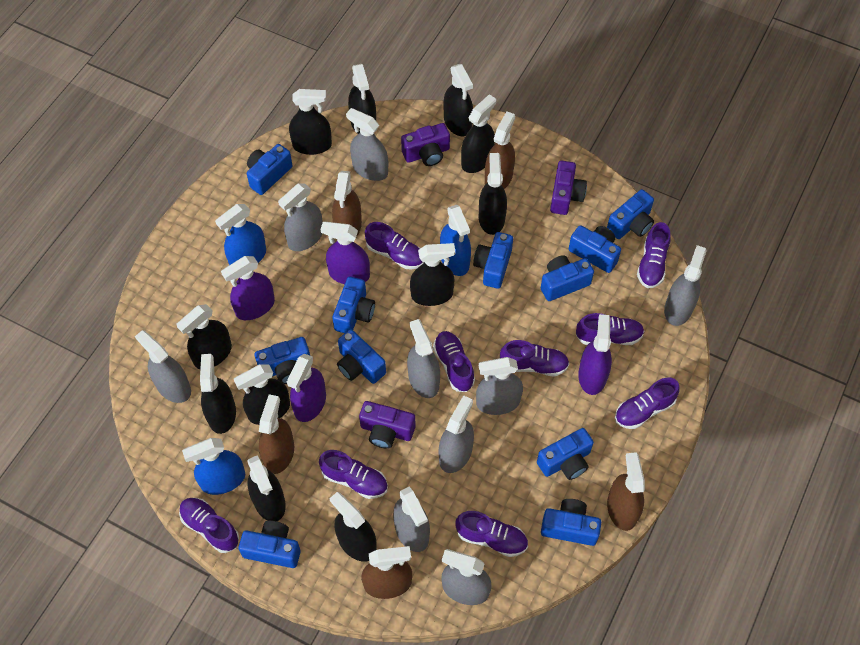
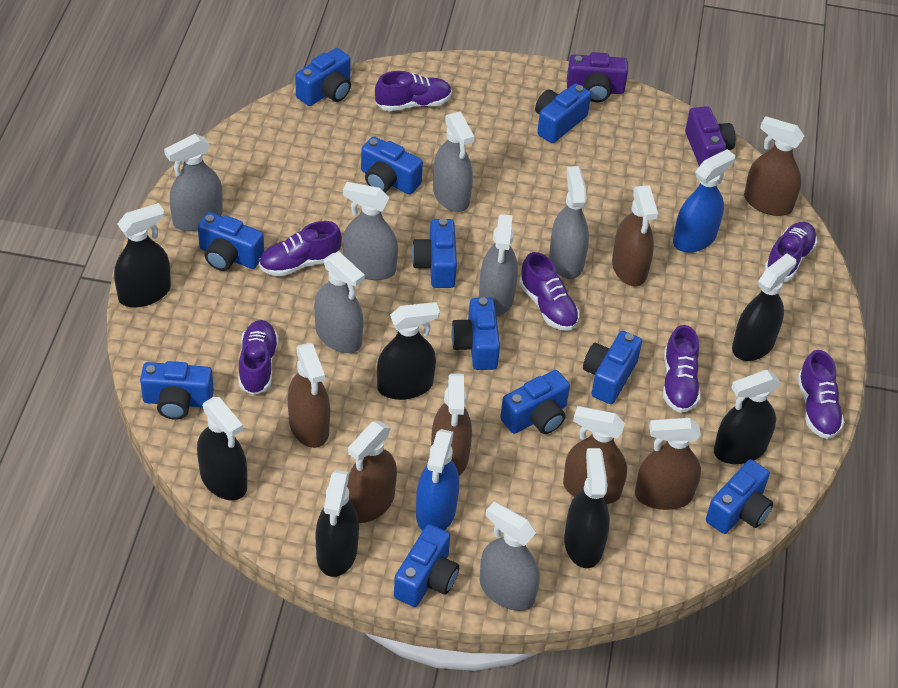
black spray bottle: [176,304,232,369] [200,354,236,434] [234,364,290,425] [247,455,286,521] [289,89,332,155] [330,492,377,562] [348,64,376,134] [410,243,455,306] [443,64,473,136] [461,94,496,173] [479,153,507,235] = 11 -> [114,203,171,308] [197,397,247,501] [316,470,359,577] [377,302,440,400] [564,448,610,568] [714,370,780,464] [732,253,796,361] = 7
blue spray bottle: [182,438,245,495] [215,204,266,265] [440,205,471,276] = 3 -> [416,429,459,531] [673,149,735,253] = 2
brown spray bottle: [259,394,294,474] [332,171,362,237] [361,546,412,599] [485,111,515,189] [607,452,645,531] = 5 -> [288,343,330,448] [347,421,397,523] [431,374,472,475] [563,406,627,504] [612,185,658,286] [635,418,701,510] [744,116,804,216] = 7
grey spray bottle: [135,330,191,403] [278,184,323,251] [346,108,388,181] [393,487,430,552] [407,319,440,398] [439,395,474,473] [442,549,492,605] [476,357,523,415] [664,245,707,326] = 9 -> [164,134,223,231] [314,252,365,353] [343,182,398,280] [433,112,474,212] [479,214,518,316] [480,502,540,611] [549,166,589,279] = 7
purple camera: [359,401,416,449] [401,123,450,166] [550,161,587,215] = 3 -> [567,52,628,102] [685,106,736,166] = 2
purple shoe: [179,498,239,553] [319,450,388,499] [365,222,424,269] [433,331,475,392] [455,511,528,557] [500,340,569,377] [576,313,644,345] [615,378,680,429] [637,222,671,288] = 9 -> [238,320,279,395] [259,221,342,276] [375,71,452,111] [519,252,579,331] [663,325,700,413] [764,222,817,281] [797,350,844,439] = 7
purple spray bottle: [221,256,275,320] [287,354,326,422] [321,222,370,284] [578,314,612,395] = 4 -> none = 0

